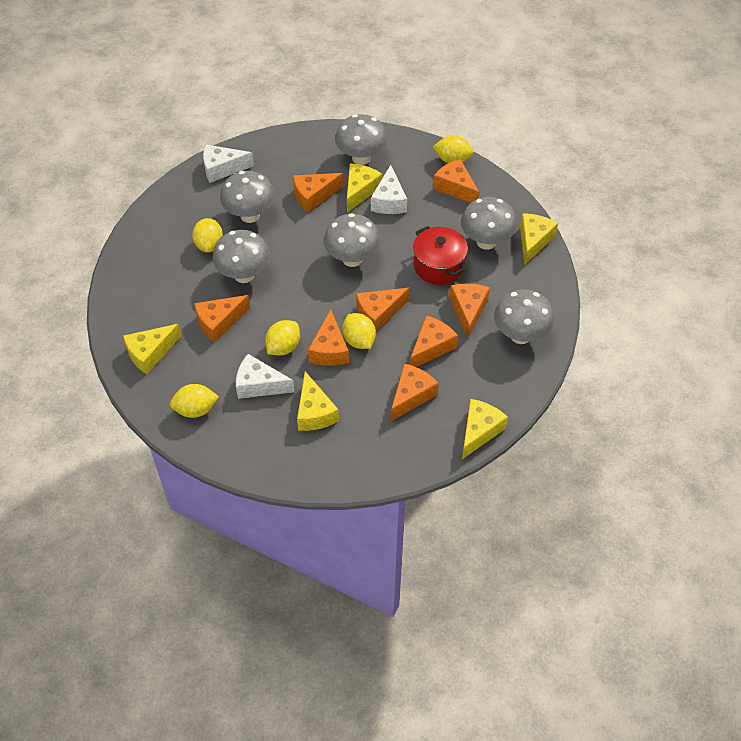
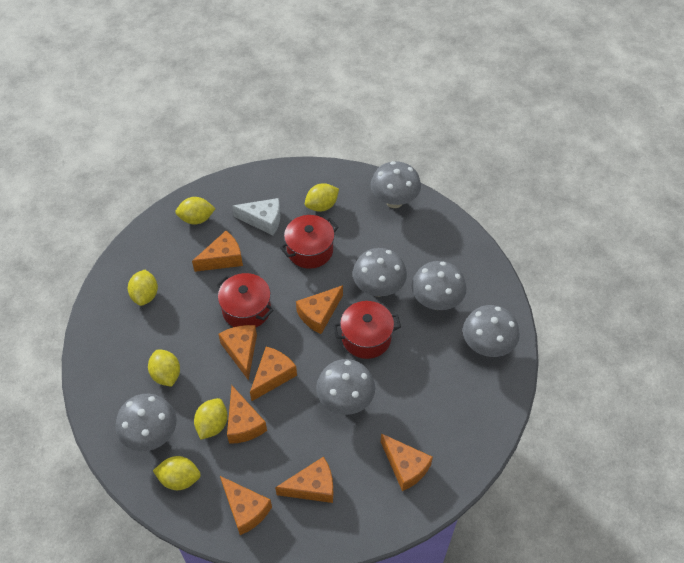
red pot: [413,226,468,285] = 1 -> [216,273,274,327] [280,215,339,269] [333,301,401,359] = 3
white cheese: [203,145,254,183] [236,354,295,399] [371,165,407,214] = 3 -> [232,198,280,235] = 1
yellow cheese: [123,324,181,374] [297,371,339,431] [347,163,383,213] [462,399,508,459] [520,213,558,265] = 5 -> none = 0
yellow lemon: [170,384,219,418] [192,218,223,253] [265,320,300,356] [342,313,376,349] [433,135,474,163] = 5 -> [128,270,158,306] [148,349,180,387] [153,456,201,490] [175,197,216,225] [194,398,228,439] [305,183,339,212] = 6

